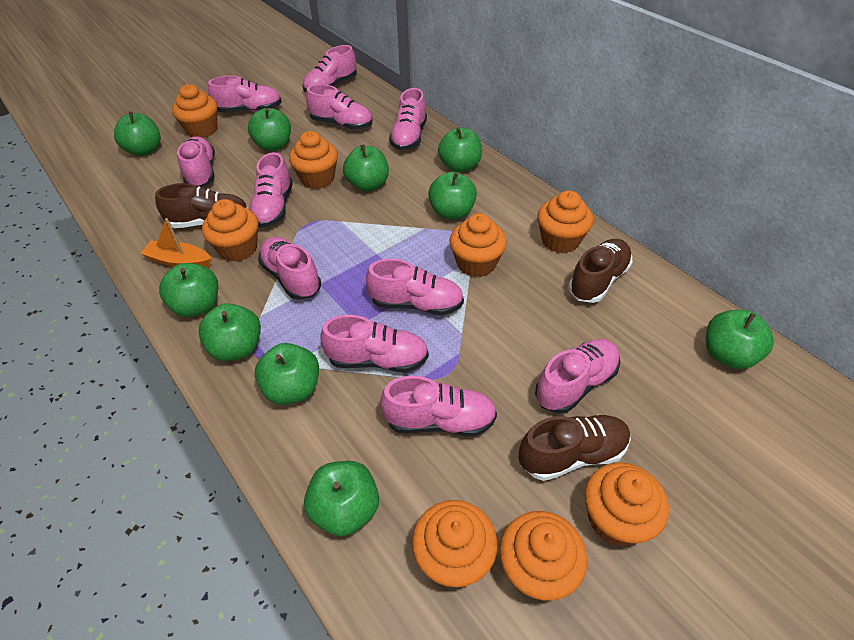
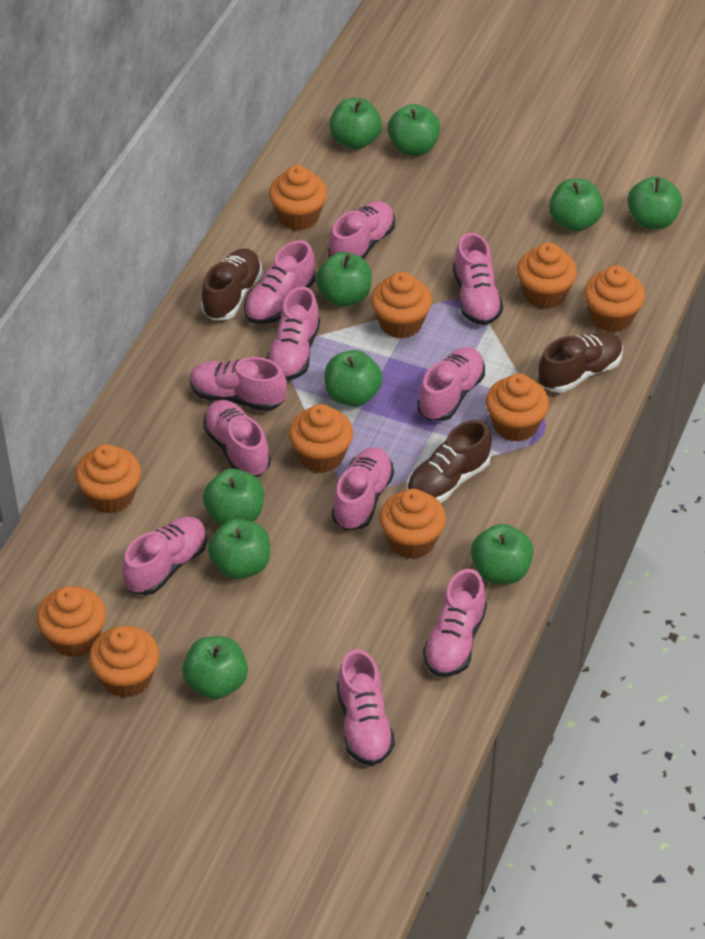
orange boat: [140,218,212,267] = 1 -> none = 0
orange cupcake: [172,84,217,138] [202,199,258,262] [289,131,338,189] [412,500,498,587] [449,213,507,277] [499,511,587,601] [537,190,593,253] [584,462,669,546] = 8 -> [37,586,106,657] [75,444,141,513] [89,626,159,698] [269,165,327,230] [289,404,353,473] [371,272,432,339] [379,489,446,559] [486,373,549,442] [517,243,577,309] [584,266,645,333] = 10

